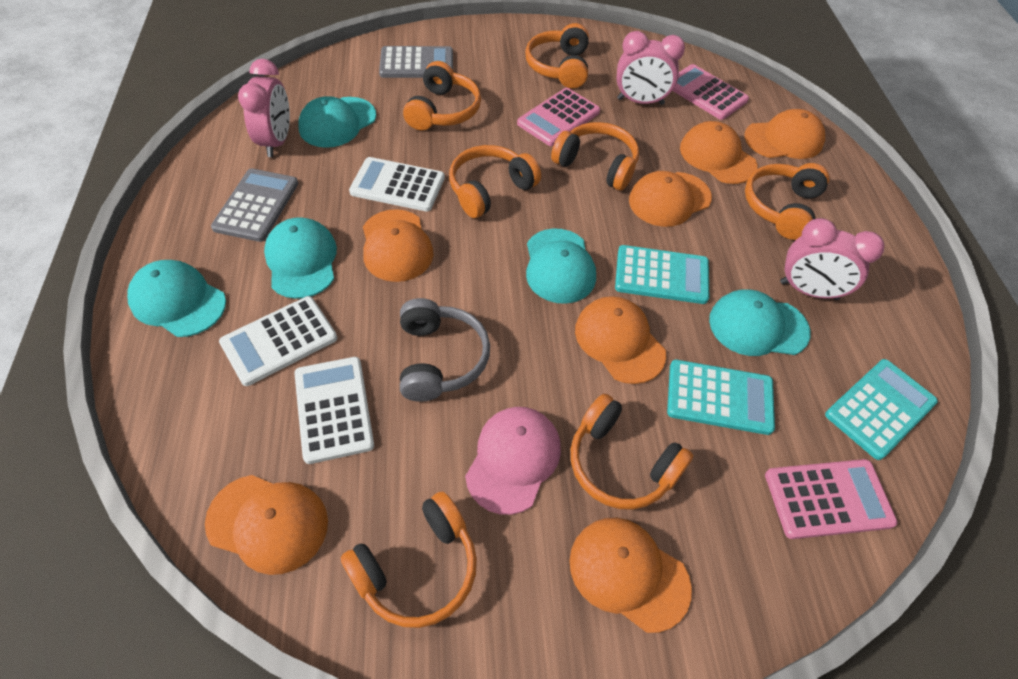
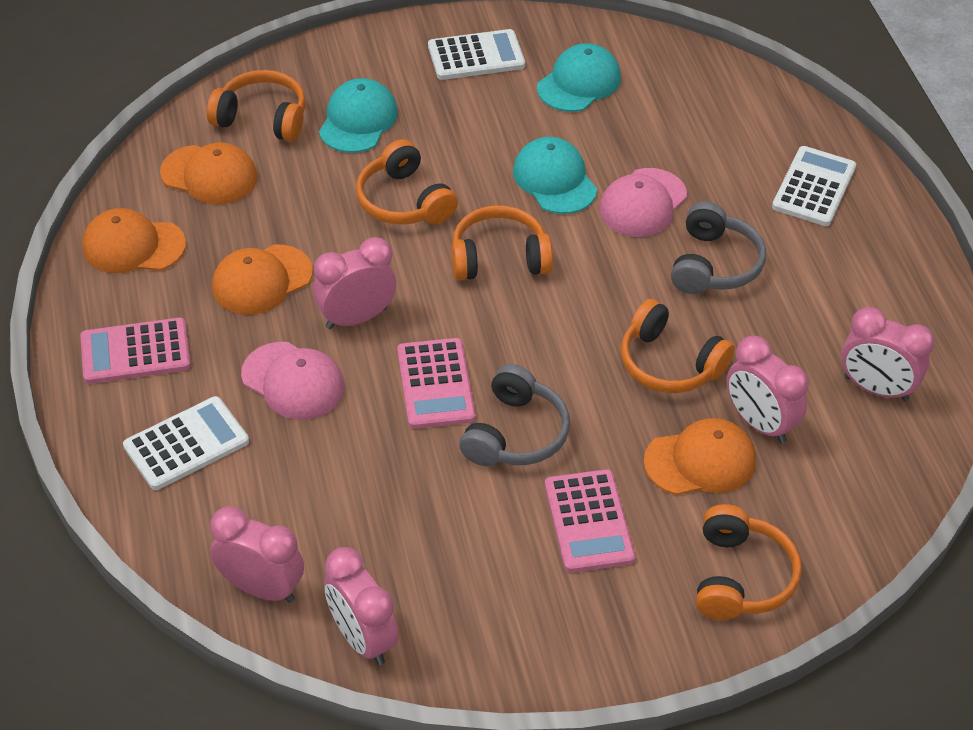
grey calculator: [211,168,298,242] [379,46,453,78] = 2 -> none = 0
grey headphones: [400,298,490,402] = 1 -> [459,364,570,466] [671,201,766,294] = 2
orange cap: [205,475,328,575] [363,209,433,282] [569,518,692,633] [575,296,666,384] [629,171,712,227] [680,121,758,184] [744,109,825,159] = 7 -> [82,208,186,273] [160,142,258,204] [212,245,313,315] [644,418,756,495] = 4
orange headphones: [341,492,477,628] [403,61,481,131] [449,145,541,218] [525,23,589,88] [551,122,639,191] [571,394,693,510] [745,163,830,240] = 7 -> [207,70,306,142] [356,139,458,225] [451,205,553,281] [621,299,735,393] [696,504,802,620] = 5
pink cap: [465,407,561,515] = 1 -> [241,342,344,420] [599,168,687,237] = 2
pink clock: [238,59,290,157] [616,31,685,105] [780,218,884,300] = 3 -> [210,506,304,603] [313,237,396,329] [324,547,399,665] [726,336,809,444] [841,307,935,401] = 5
turquoise calculator: [615,245,709,304] [667,360,775,435] [825,359,938,460] = 3 -> none = 0
turquoise cap: [127,260,226,337] [264,217,337,299] [298,96,376,148] [526,228,596,304] [709,290,811,356] = 5 -> [319,78,398,153] [513,137,597,214] [537,43,621,112] = 3

